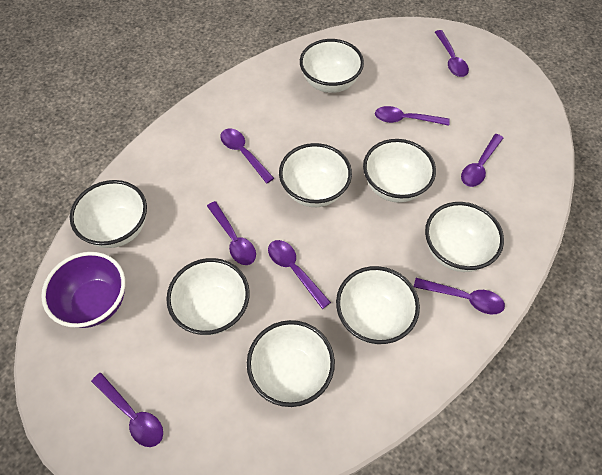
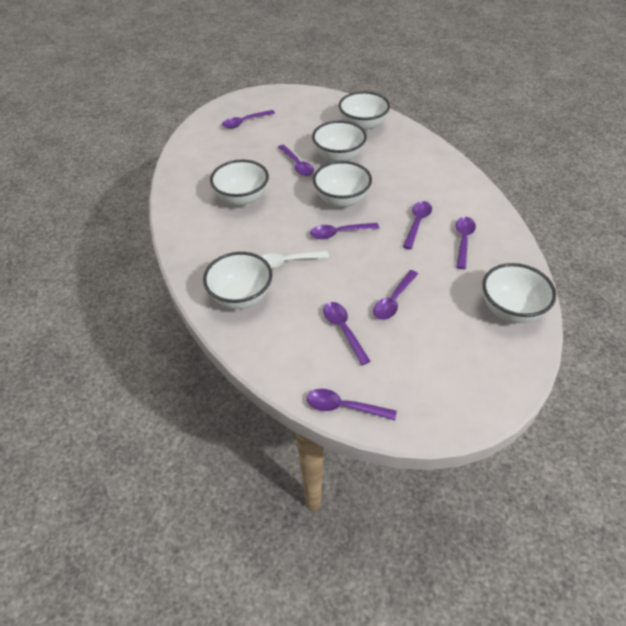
purple bowl: [41,252,125,328] = 1 -> none = 0
white bowl: [70,180,147,248] [166,258,250,335] [247,320,335,407] [279,143,352,207] [300,39,364,93] [336,266,420,344] [363,139,436,203] [425,202,504,272] = 8 -> [203,252,273,309] [210,160,269,206] [312,120,367,162] [313,161,372,208] [339,91,390,132] [482,263,556,323] = 6
white spoon: none = 0 -> [261,251,329,269] = 1

